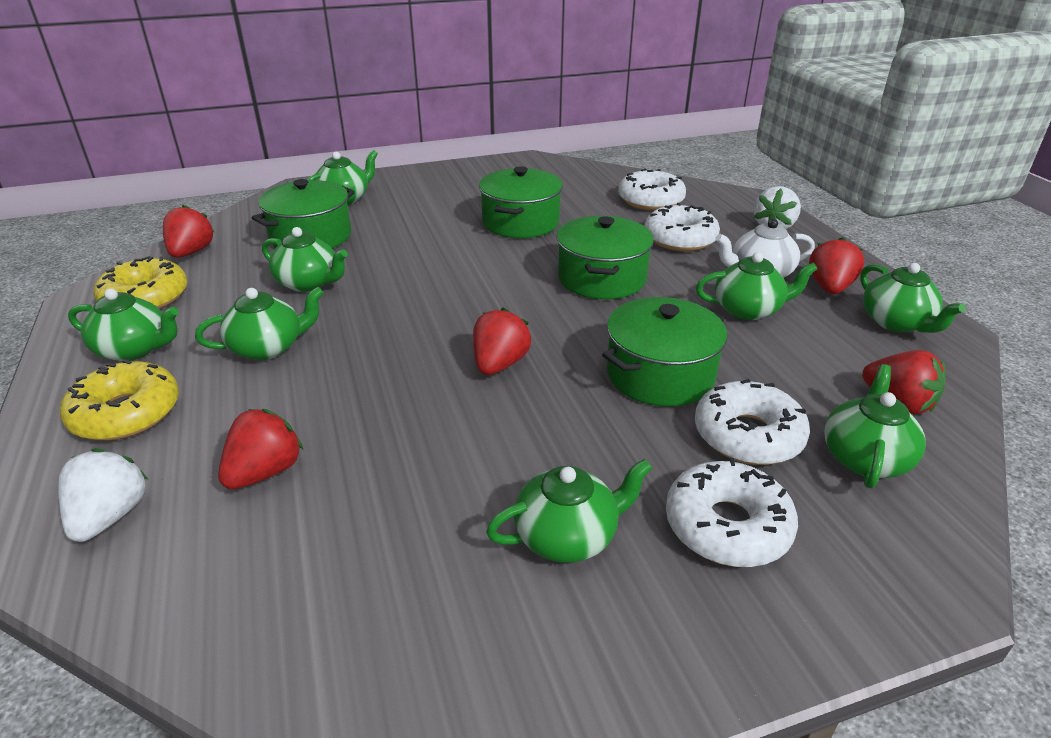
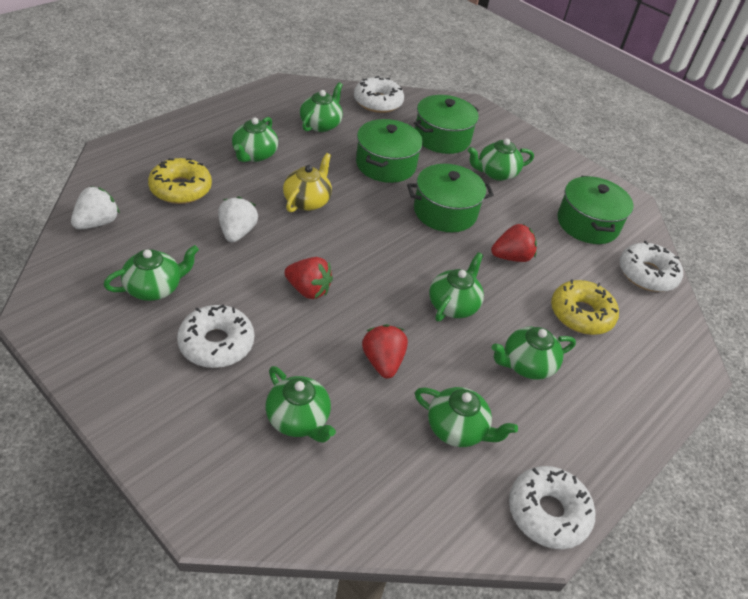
red strawberry: [163,205,214,258] [218,409,303,489] [473,307,531,375] [809,237,864,294] [862,350,946,415] = 5 -> [284,257,333,299] [362,324,408,379] [491,224,537,262] = 3
white teapot: [715,219,815,278] = 1 -> none = 0
yellow teapot: none = 0 -> [283,153,332,212] = 1

